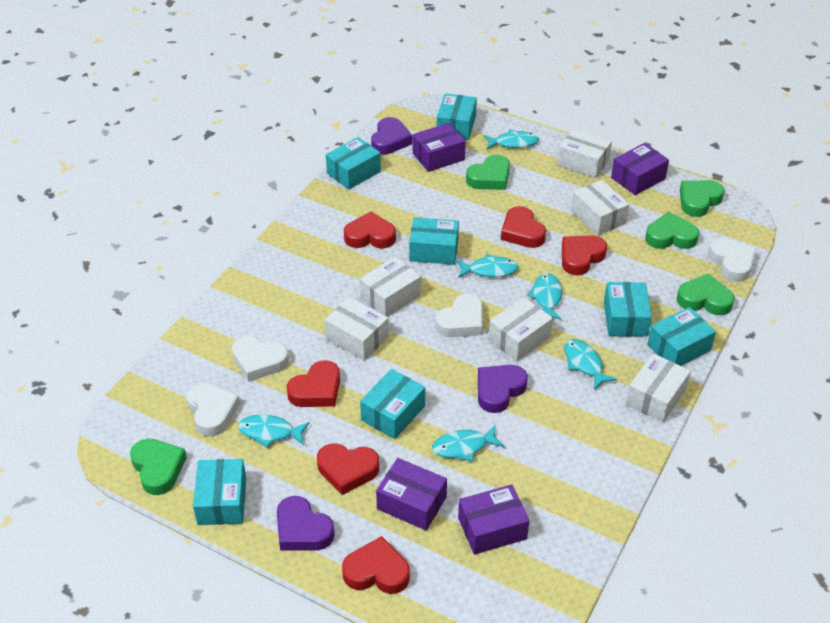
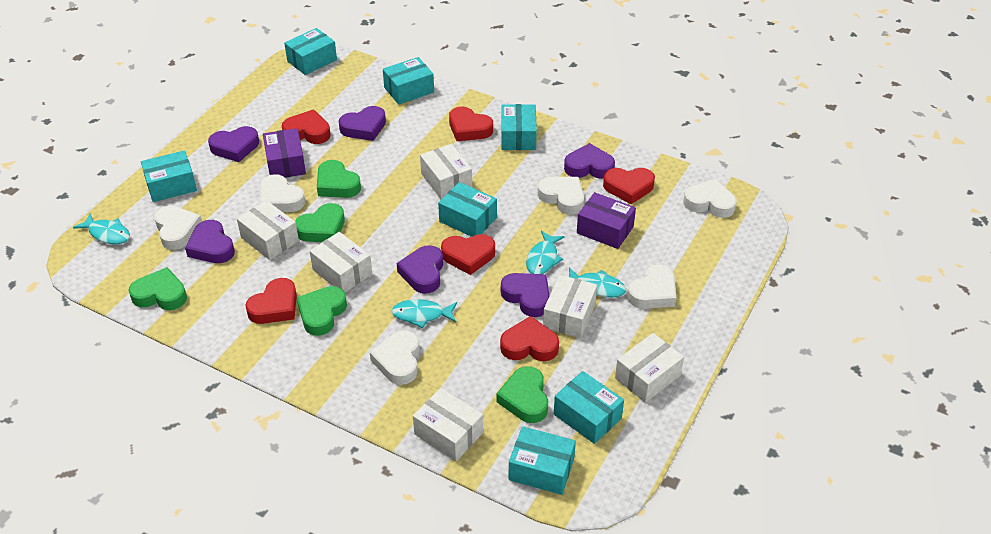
purple box: [376,458,447,530] [413,123,466,172] [458,484,529,555] [611,143,669,195] = 4 -> [263,128,306,177] [577,192,636,249] = 2
purple heart: [277,496,335,551] [371,117,412,155] [478,365,528,413] = 3 -> [185,220,235,263] [208,126,259,162] [339,106,386,141] [397,245,443,294] [501,273,550,317] [564,143,615,179] = 6
turquoise fish: [238,414,310,448] [432,425,504,462] [457,254,519,278] [484,129,539,149] [527,273,562,320] [564,339,617,390] = 6 -> [73,214,130,244] [391,299,457,328] [526,231,565,274] [569,267,626,298] = 4
white heart: [187,383,240,437] [232,336,289,382] [435,294,483,337] [708,238,756,282] = 4 -> [154,206,202,250] [260,174,305,212] [370,330,420,385] [538,177,584,215] [627,265,676,309] [683,179,737,218] = 6

